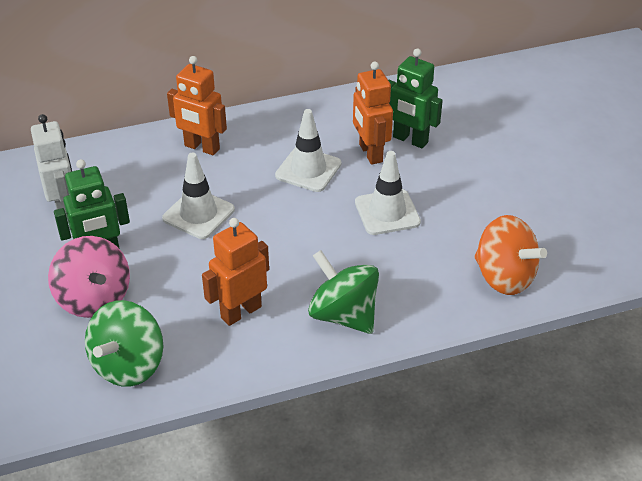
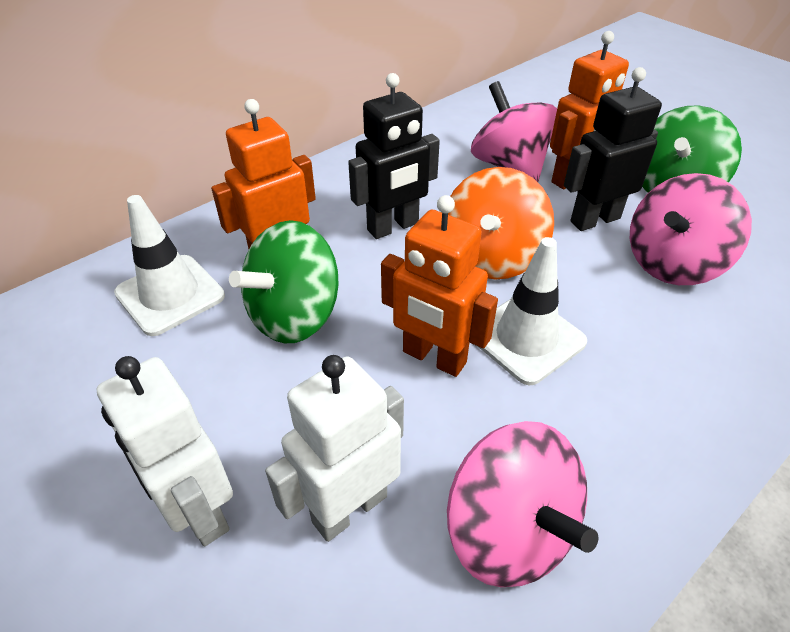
black robot: none = 0 -> [348,73,440,239] [564,67,662,231] = 2
green robot: [54,159,130,248] [388,49,443,148] = 2 -> none = 0
pink spinning top: [48,236,130,318] = 1 -> [447,421,598,587] [471,81,557,182] [630,173,752,285] = 3
white robot: [31,114,72,219] = 1 -> [96,356,233,546] [265,355,404,542] = 2
white traffic cone: [162,152,235,239] [275,109,341,192] [355,151,421,235] = 3 -> [114,195,225,336] [479,237,587,385] = 2

